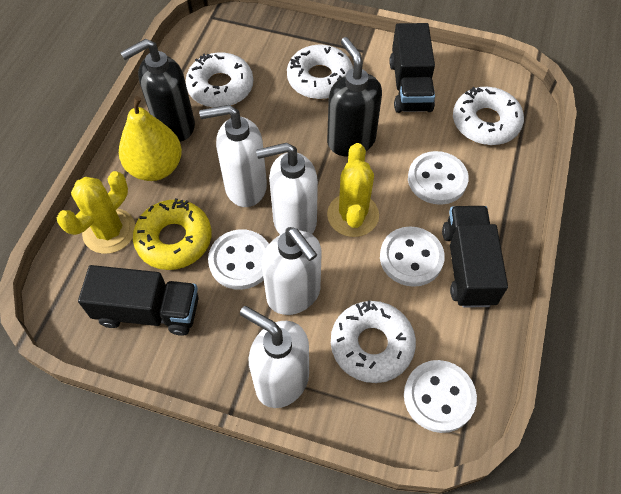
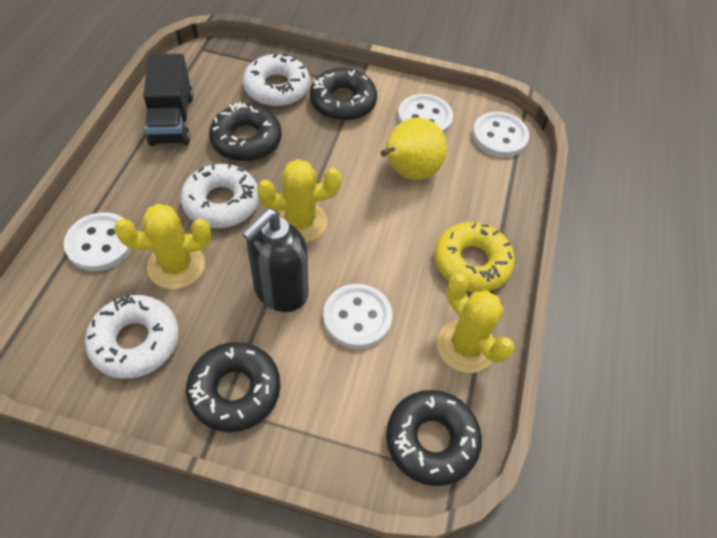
black donut: none = 0 -> [186,342,281,432] [209,102,281,161] [310,68,377,121] [386,390,482,486] = 4
black soap dispenser: [120,39,195,142] [327,37,382,157] = 2 -> [242,208,309,312] = 1
black truck: [78,265,199,336] [389,23,435,113] [442,206,508,308] = 3 -> [143,54,193,146] = 1
white donut: [186,52,253,108] [287,44,353,99] [331,300,416,383] [453,87,524,145] = 4 -> [85,294,179,379] [180,163,259,228] [243,53,310,106] = 3
white soap dispenser: [199,105,267,207] [240,306,309,408] [256,143,318,235] [262,227,322,315] = 4 -> none = 0
yellow cactus: [57,171,135,254] [327,143,379,237] = 2 -> [114,204,211,289] [257,159,341,243] [437,274,515,373] = 3

